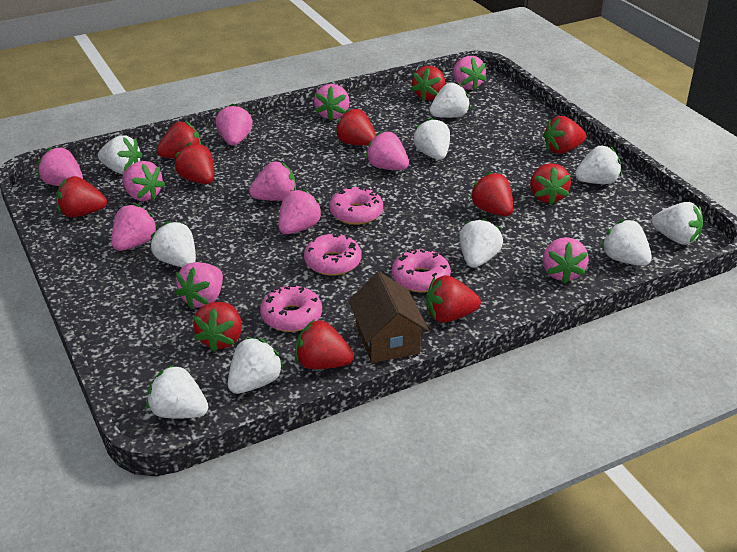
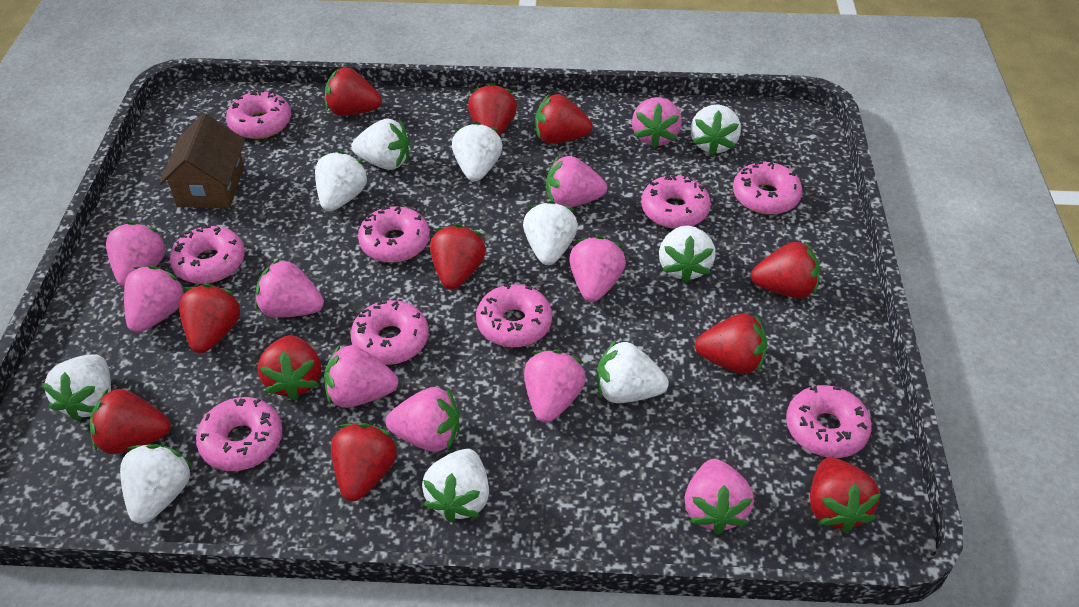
pink donut: [260,284,322,332] [304,233,362,276] [330,186,383,225] [392,248,451,292] = 4 -> [170,224,245,284] [196,397,283,471] [226,90,291,139] [350,300,429,365] [358,206,430,263] [476,283,552,347] [641,174,711,229] [733,161,802,215] [786,385,872,458] = 9
pink strawberry: [38,147,83,186] [111,203,158,251] [122,161,165,201] [175,262,223,309] [215,104,253,146] [249,161,296,201] [279,189,323,234] [314,84,350,121] [365,131,409,170] [453,56,487,90] [543,237,589,283] = 11 -> [106,221,166,287] [124,266,187,333] [255,259,324,318] [324,345,398,408] [386,387,460,452] [524,350,586,423] [546,156,607,208] [569,236,626,302] [632,97,682,149] [684,459,754,535] = 10

